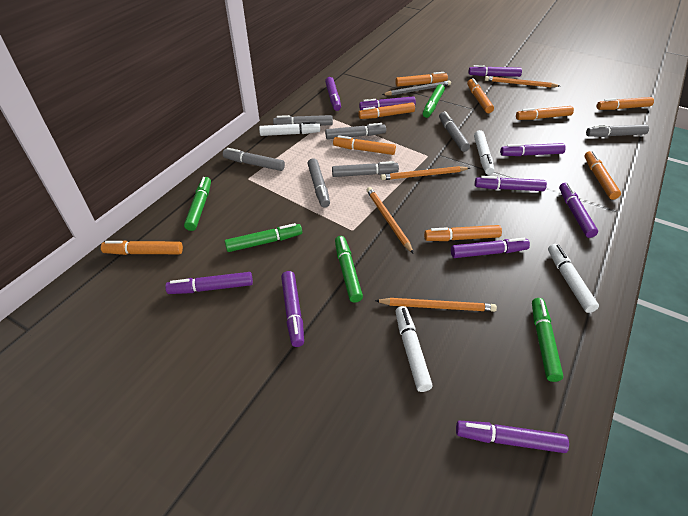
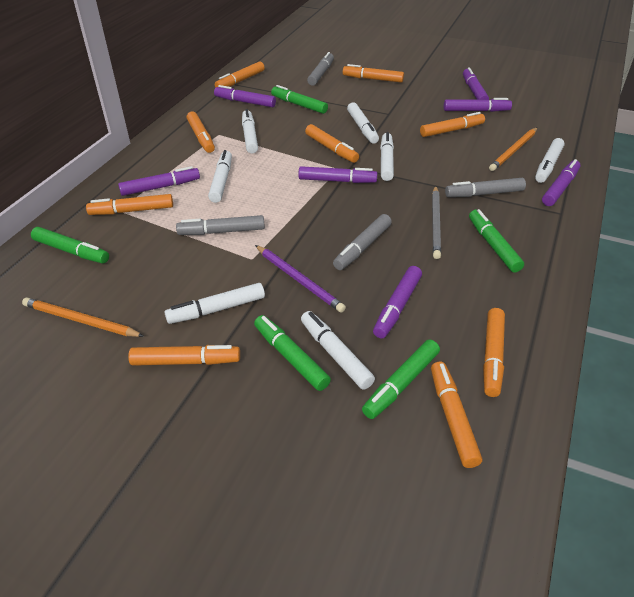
grey marker: [223,148,285,171] [273,115,333,126] [308,158,330,208] [325,123,386,139] [332,161,399,177] [439,111,470,152] [586,124,649,137] = 7 -> [176,215,265,235] [307,52,334,86] [333,214,392,270] [445,178,526,197] = 4
orange pencil: [367,187,414,254] [375,298,497,312] [380,166,470,180] [485,76,560,88] = 4 -> [22,298,144,337] [489,127,538,171] = 2
purple marker: [165,272,253,294] [281,271,304,347] [325,77,341,111] [359,96,416,110] [451,238,530,258] [456,421,569,453] [469,65,522,77] [475,176,547,191] [500,143,566,156] [559,183,598,238] = 10 -> [118,166,200,196] [214,85,276,107] [298,166,377,183] [373,266,422,338] [444,98,512,112] [463,67,489,100] [542,159,581,206] = 7
purple pencil: none = 0 -> [255,245,346,313] = 1
white marker: [259,122,320,136] [395,306,433,392] [474,130,494,175] [548,244,599,313] = 4 -> [164,283,265,324] [208,150,232,203] [242,109,258,153] [301,311,375,389] [347,102,379,144] [380,132,394,181] [535,138,565,183] = 7

